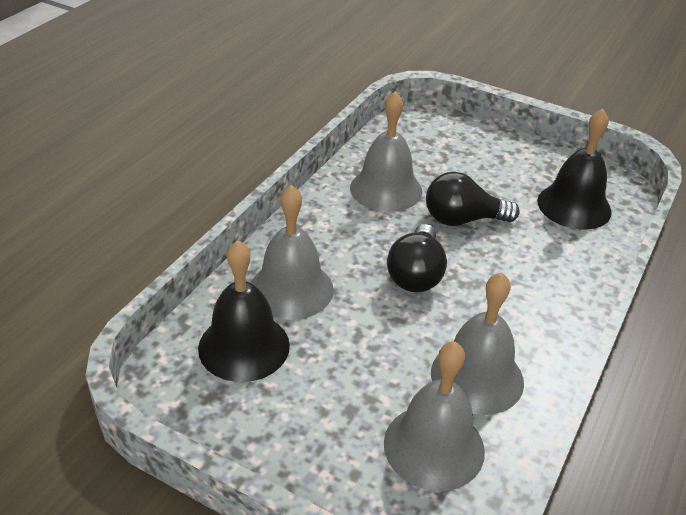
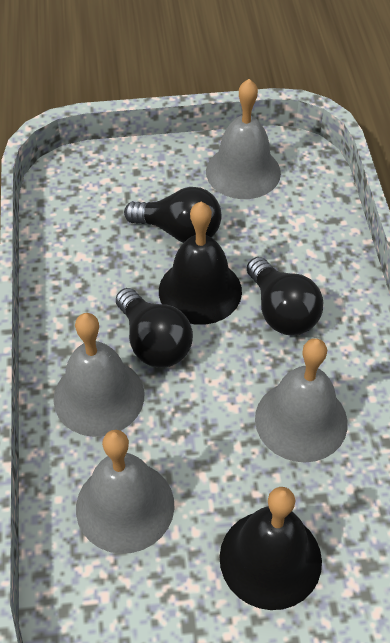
black light bulb: [387,224,447,292] [426,172,520,226] = 2 -> [116,288,193,367] [124,187,221,243] [247,257,323,335] = 3

